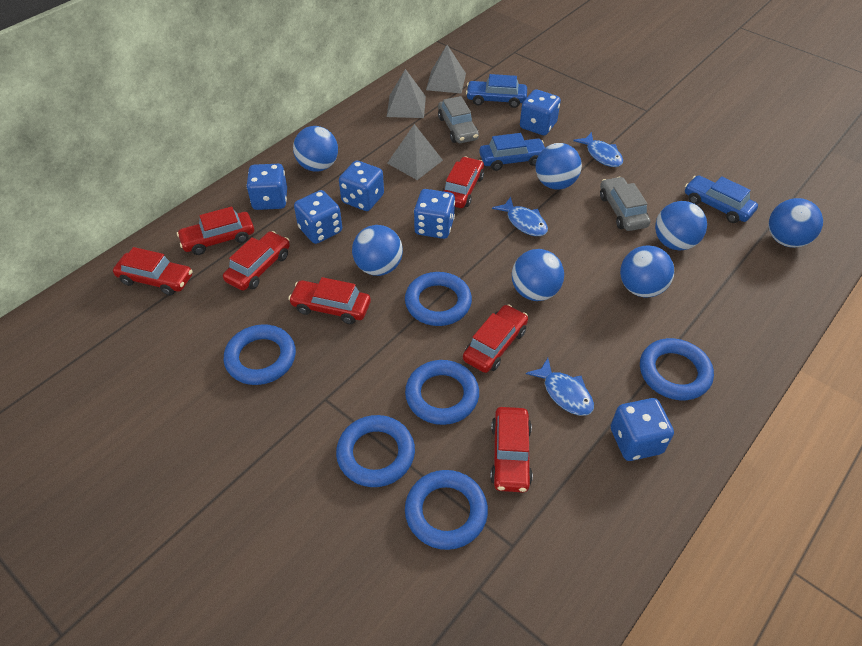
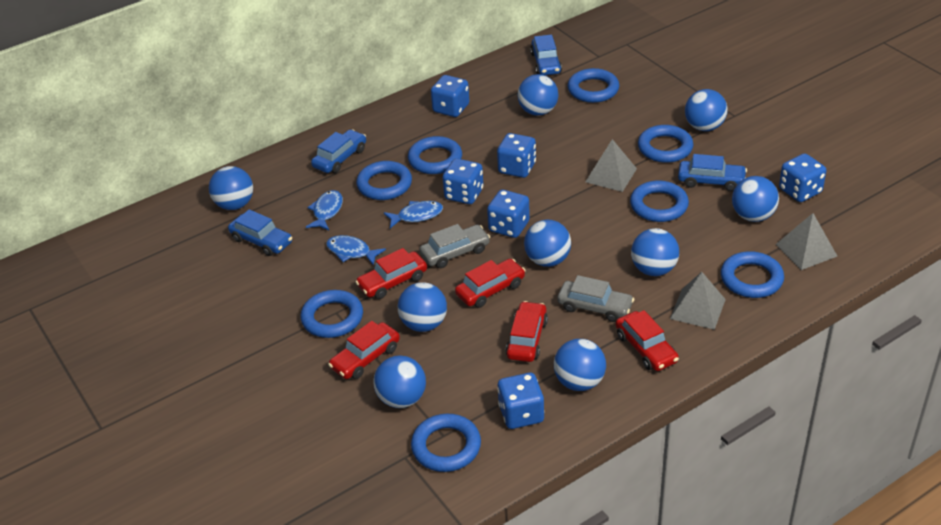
blue ball: [293,126,338,172] [352,225,403,276] [512,249,564,301] [535,143,582,190] [620,246,674,297] [655,201,707,251] [768,198,823,248] = 7 -> [209,166,253,210] [373,355,426,408] [398,282,447,332] [518,74,558,115] [524,220,571,267] [554,339,606,391] [631,228,679,276] [685,89,728,131] [732,176,779,222] = 9
blue car: [466,74,527,108] [479,133,545,171] [685,175,758,223] = 3 -> [228,209,292,256] [311,129,366,173] [530,35,562,75] [678,154,747,191] = 4
blue ring: [224,324,296,385] [336,415,415,487] [405,272,472,326] [405,360,479,425] [405,470,488,550] [640,338,714,400] = 6 -> [300,290,363,338] [356,161,412,200] [408,136,462,174] [411,414,481,472] [568,68,619,103] [630,180,689,222] [638,125,693,163] [721,251,784,298] = 8
red car: [113,247,192,295] [177,206,254,255] [223,231,290,291] [288,277,371,324] [442,157,484,208] [463,304,528,373] [490,407,533,493] = 7 -> [328,321,400,379] [355,248,427,299] [455,259,526,308] [506,301,548,362] [616,310,679,371] = 5

